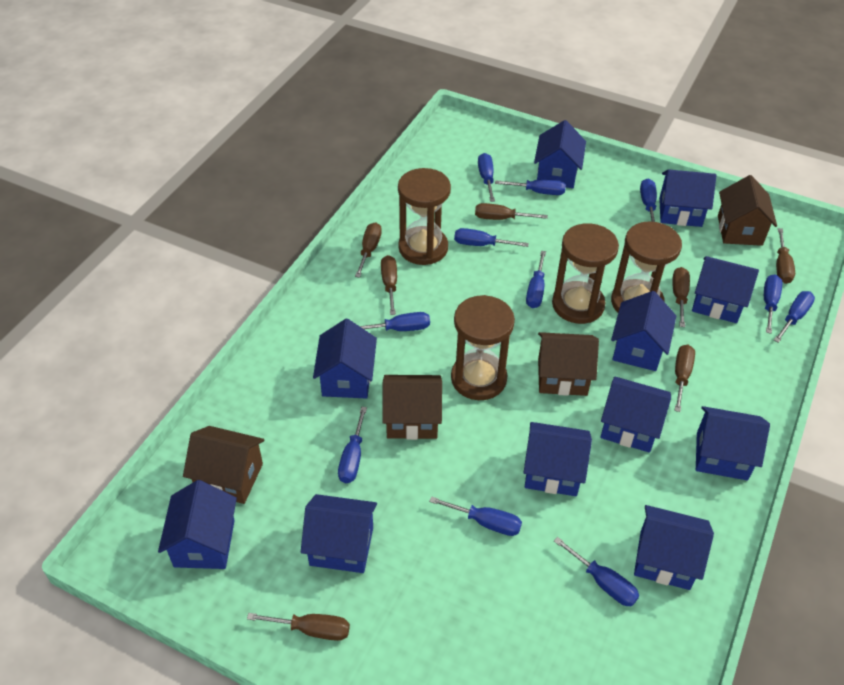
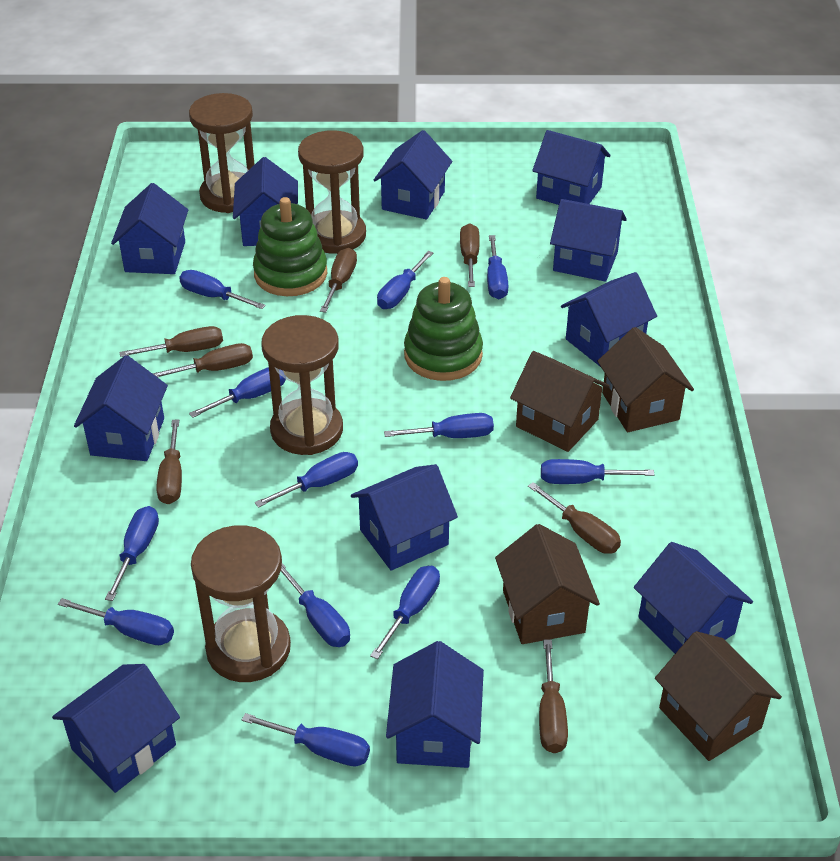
blue screwdriver: [338,407,367,483] [360,312,430,331] [429,496,522,536] [454,228,529,247] [478,153,495,202] [495,179,566,195] [526,251,546,308] [554,537,639,606] [640,179,657,222] [764,274,782,334] [774,291,815,343] = 11 -> [58,598,174,645] [105,506,159,601] [179,270,266,309] [189,367,286,418] [242,713,370,767] [255,452,358,508] [281,563,350,647] [370,566,440,659] [377,251,434,309] [384,413,494,438] [487,235,508,299] [541,459,655,484] = 12
green stacking toy: none = 0 -> [253,197,327,296] [404,277,483,381] = 2

